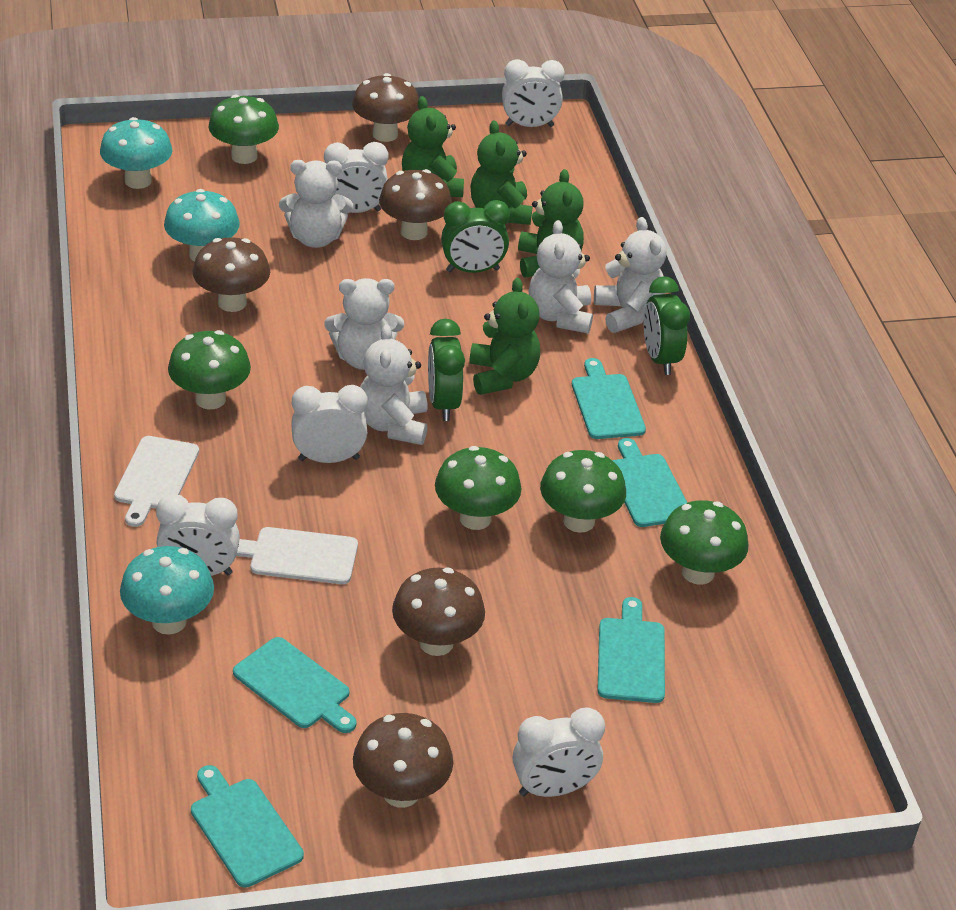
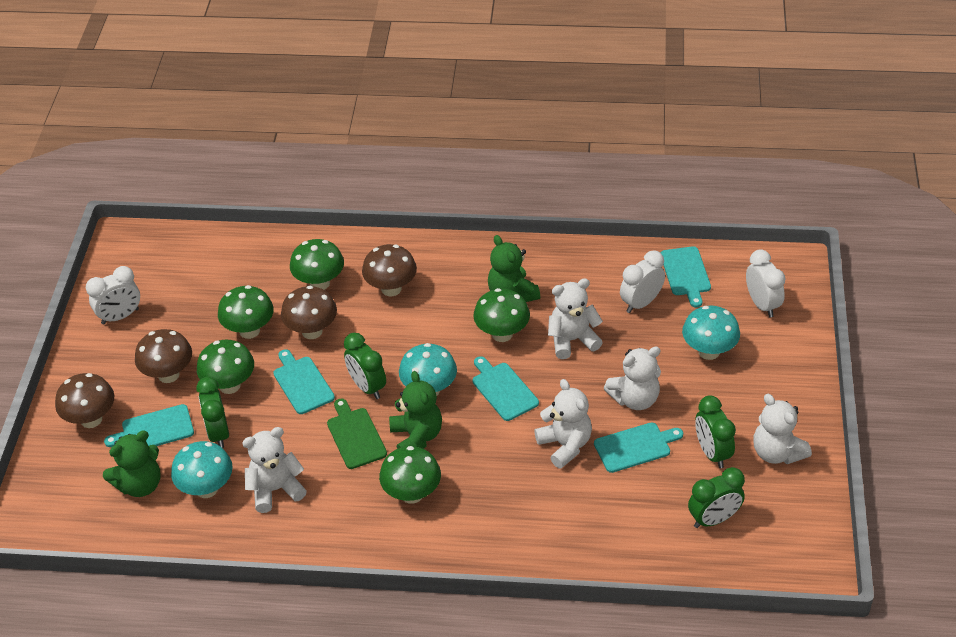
brown mushroom: [192,237,270,312] [352,73,419,142] [353,713,453,808] [379,169,452,240] [392,568,485,656] = 5 -> [55,373,114,428] [135,329,192,383] [281,286,337,339] [362,244,417,296] = 4
green clock: [428,319,465,421] [441,200,510,273] [644,276,690,375] = 3 -> [196,377,229,448] [344,333,386,399] [688,467,745,528] [695,395,736,468] = 4
green cutting board: none = 0 -> [327,398,387,469] = 1
green teddy bear: [402,96,464,197] [469,278,540,395] [471,120,533,225] [518,169,584,277] = 4 -> [103,431,160,497] [389,371,442,449] [488,235,540,302] = 3
white clock: [156,494,240,576] [291,385,368,463] [324,142,388,213] [502,59,565,127] [513,707,605,797] = 5 -> [86,266,140,324] [620,250,665,313] [746,249,786,317] = 3
white cutting board: [114,436,199,527] [236,527,358,584] = 2 -> none = 0

